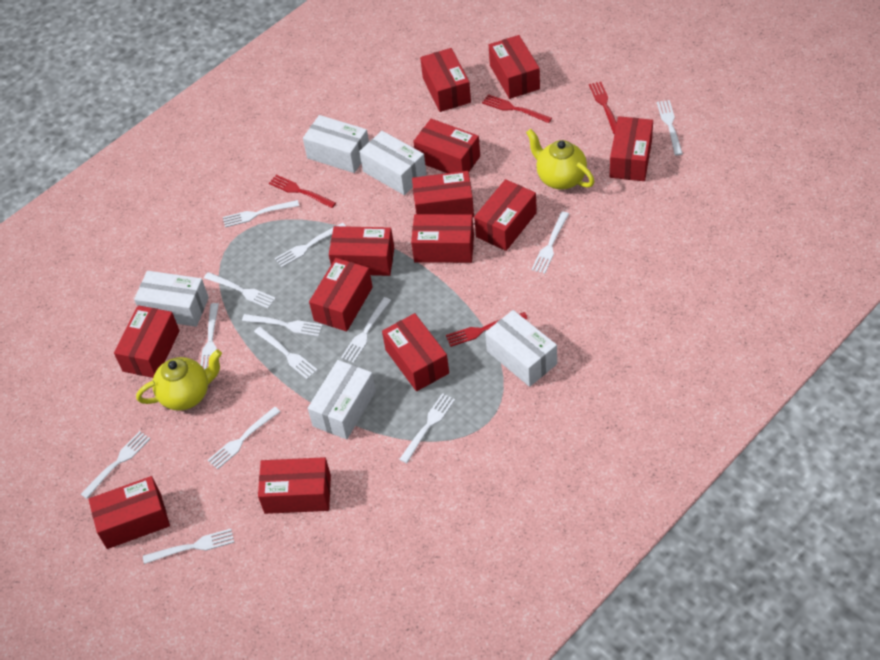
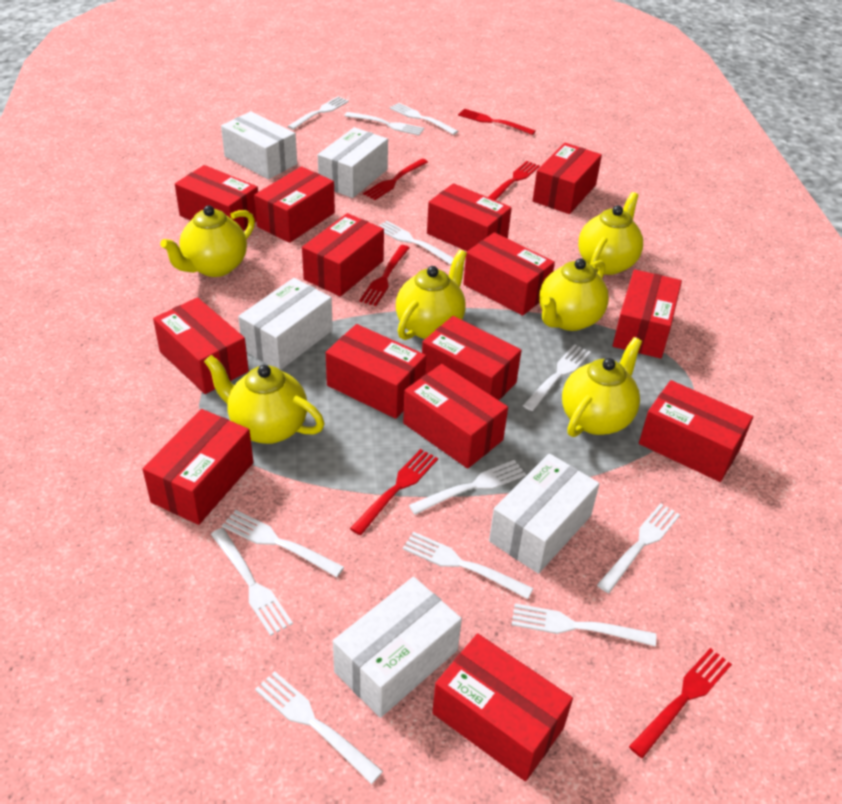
red box: [88,476,170,549] [114,305,180,378] [258,457,331,514] [309,258,373,331] [329,226,394,276] [382,313,449,391] [411,214,474,263] [412,171,474,218] [413,119,480,173] [420,48,471,112] [474,179,537,251] [489,35,540,99] [610,116,653,181] = 13 -> [143,409,253,525] [153,297,249,394] [175,165,258,231] [254,166,335,243] [302,213,384,297] [326,324,426,419] [403,364,508,469] [422,316,521,400] [427,183,512,251] [432,633,573,781] [463,232,555,316] [532,143,602,214] [613,269,682,359] [639,380,753,482] = 14
red fork: [269,175,336,208] [446,312,528,347] [482,94,552,123] [589,81,617,134] = 4 -> [350,449,438,535] [359,245,410,306] [363,159,428,200] [458,109,536,135] [488,161,540,200] [629,648,732,758] = 6
white fork: [81,431,150,499] [143,529,234,564] [201,303,219,370] [204,272,276,308] [208,407,280,470] [223,200,299,227] [242,314,323,337] [254,327,318,379] [275,223,346,267] [341,297,391,363] [399,393,455,463] [531,211,569,274] [657,100,683,155] = 13 -> [211,528,293,636] [222,510,344,577] [255,671,383,784] [287,96,349,130] [344,112,424,135] [379,221,454,265] [390,103,458,135] [403,532,533,599] [409,460,526,515] [512,603,656,647] [523,344,591,411] [597,503,680,593] = 12
yellow teapot: [136,350,222,411] [526,129,595,190] = 2 -> [160,205,255,277] [204,355,324,444] [396,249,467,340] [539,258,609,331] [562,337,642,437] [578,192,643,275] = 6

